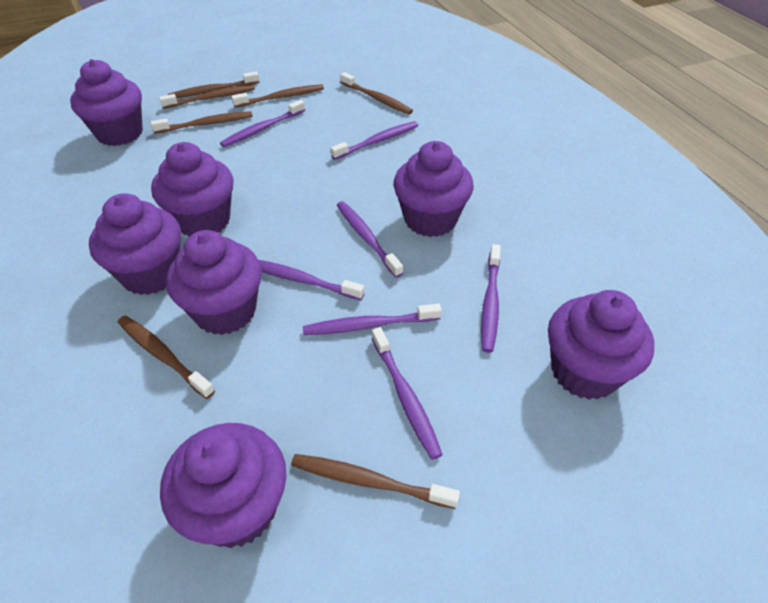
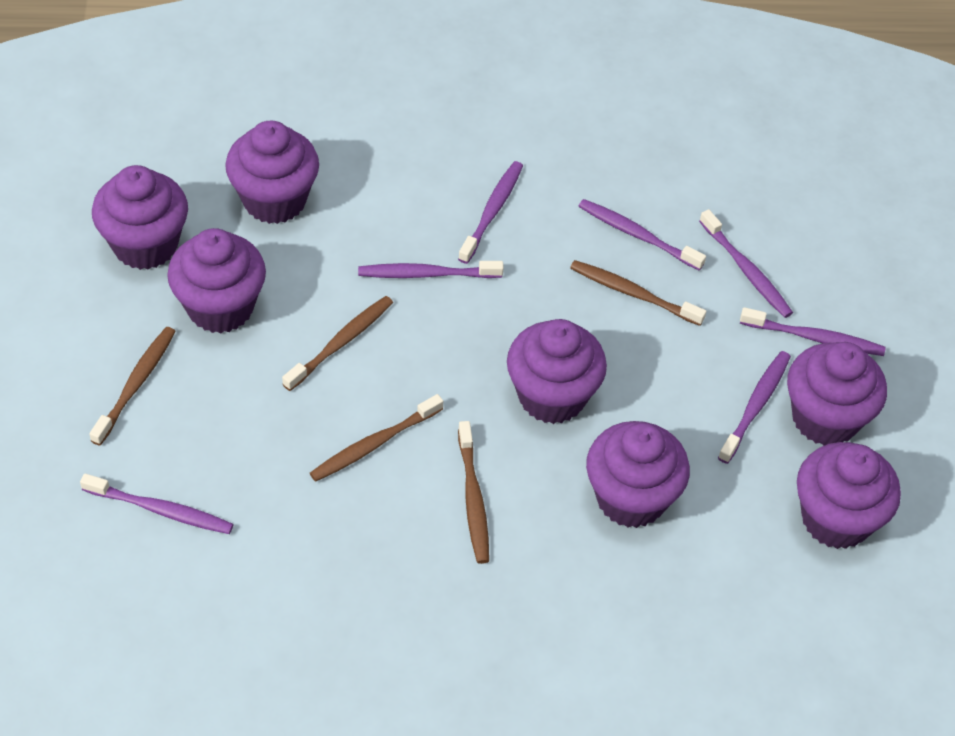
brown toothbrush: [118,316,215,399] [151,111,253,134] [159,85,255,109] [168,72,260,98] [231,84,324,108] [291,454,460,509] [340,72,413,114] = 7 -> [89,327,176,445] [282,296,393,391] [310,394,443,482] [458,421,489,564] [570,260,706,326] = 5

